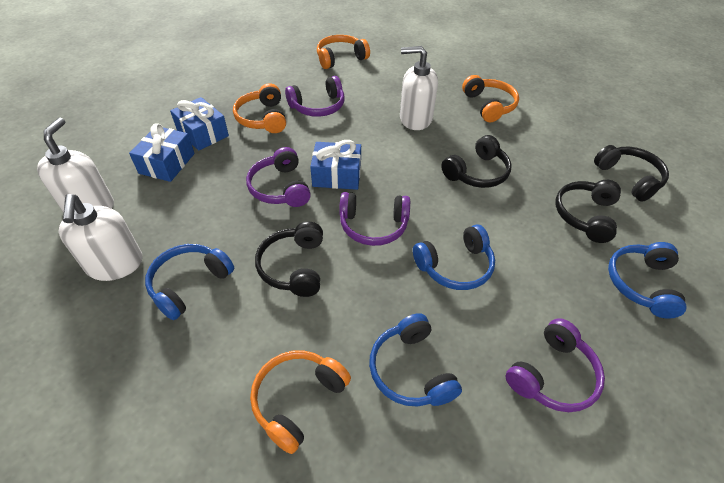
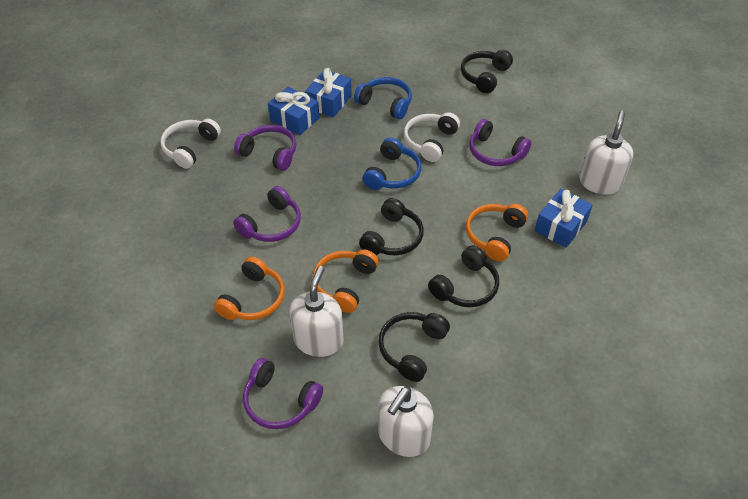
blue headphones: [145,244,234,320] [369,313,462,406] [413,225,495,290] [608,242,687,319] = 4 -> [354,77,412,119] [363,137,422,190] = 2
orange headphones: [233,83,286,133] [250,350,351,454] [317,35,370,69] [462,75,519,122] = 4 -> [214,256,285,320] [313,249,379,313] [466,204,528,261] = 3
white headphones: none = 0 -> [160,119,221,169] [404,112,460,162] = 2

